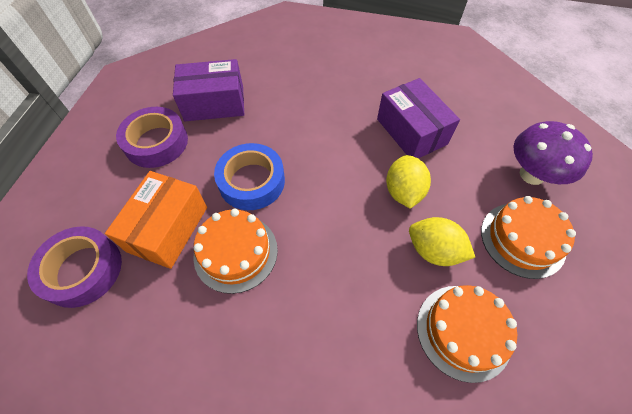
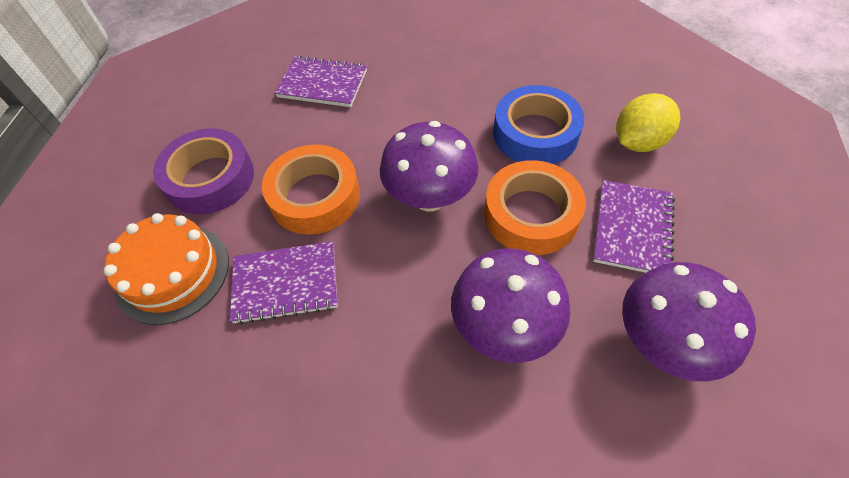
orange box: [105,171,207,269] = 1 -> none = 0
orange cake: [193,209,278,294] [417,285,517,383] [481,196,576,279] = 3 -> [104,213,229,325] = 1
orange tape: none = 0 -> [262,144,360,235] [484,160,586,255] = 2
purple box: [173,59,244,121] [377,78,460,158] = 2 -> none = 0
purple mushroom: [513,121,593,185] = 1 -> [380,121,478,211] [451,248,570,363] [622,262,756,381] = 3
purple notebook: none = 0 -> [230,241,338,324] [275,56,367,107] [593,180,675,273] = 3
purple tape: [27,226,122,308] [116,107,188,168] = 2 -> [153,128,254,214] = 1
yellow lemon: [386,155,431,209] [409,217,475,266] = 2 -> [616,93,680,152] = 1

